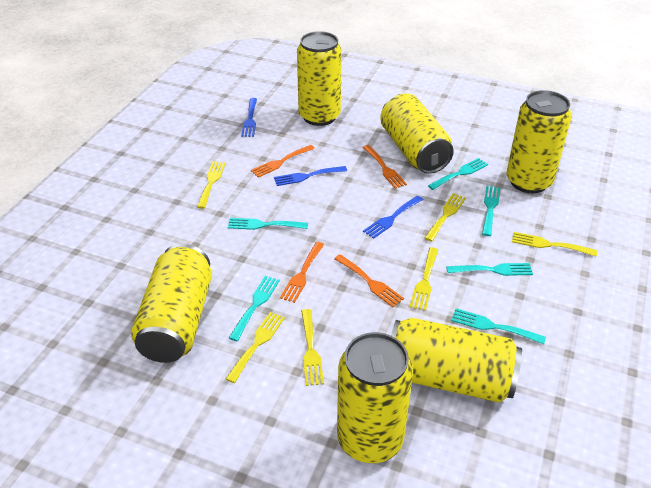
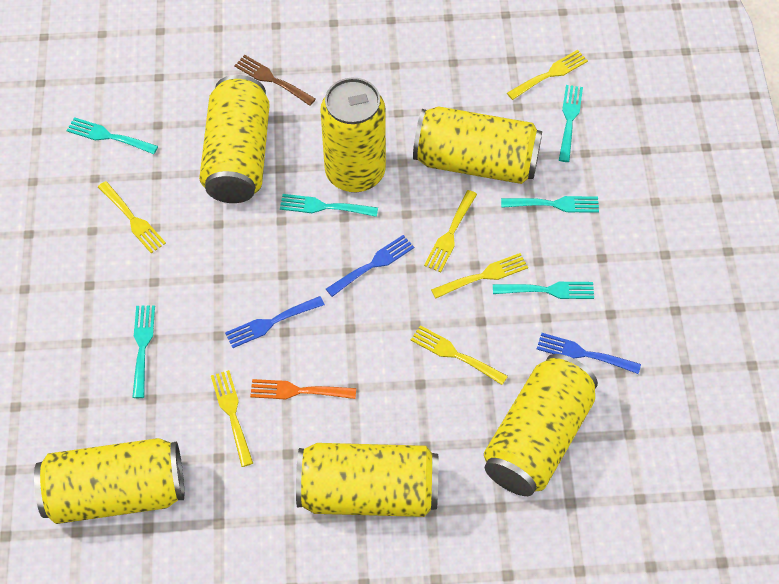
brown fork: none = 0 -> [234,55,316,106] = 1
orange fork: [251,145,315,178] [280,242,324,303] [334,254,404,307] [363,145,407,189] = 4 -> [250,379,356,399] = 1

